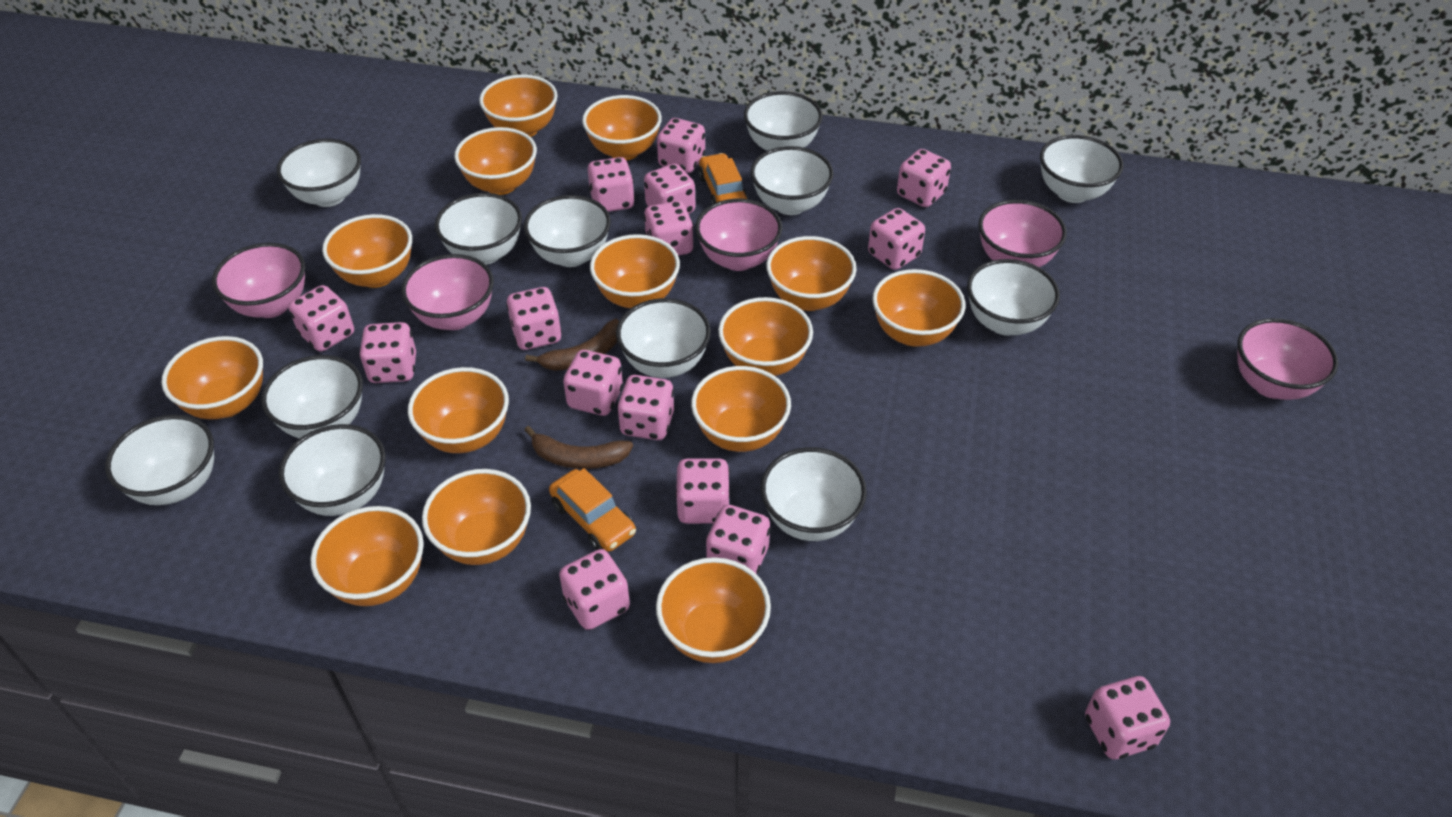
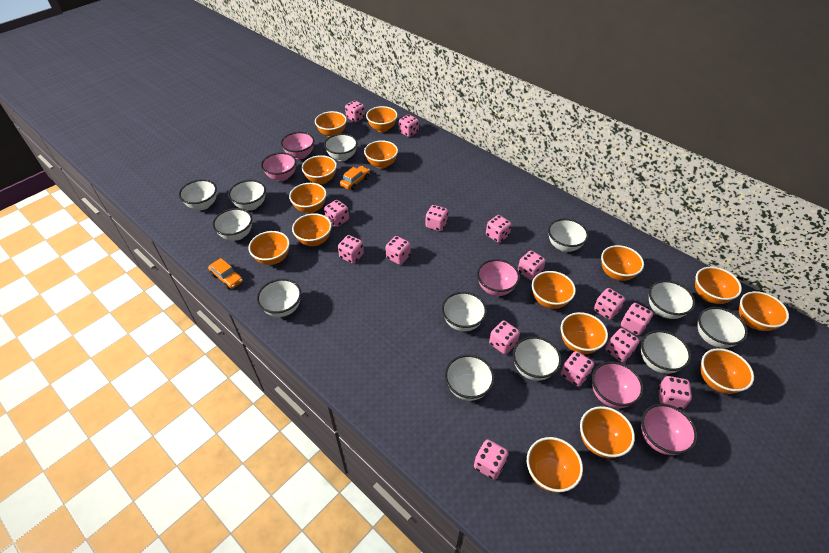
brown banana: [525,319,619,371] [525,426,633,469] = 2 -> none = 0
orange bowl: [161,336,263,419] [311,506,424,606] [322,214,412,288] [408,367,509,453] [422,469,531,565] [454,127,537,195] [479,75,558,137] [582,95,662,160] [590,234,680,308] [656,557,771,663] [691,366,791,452] [718,297,813,376] [766,236,857,311] [872,269,965,347] = 14 -> [248,231,290,265] [289,183,327,213] [292,213,332,246] [301,155,337,185] [315,111,347,137] [364,140,398,169] [366,106,398,132] [527,437,583,493] [532,271,576,309] [561,312,608,354] [580,406,635,458] [601,245,644,281] [695,267,742,304] [700,348,754,394] [739,291,789,331] = 15

